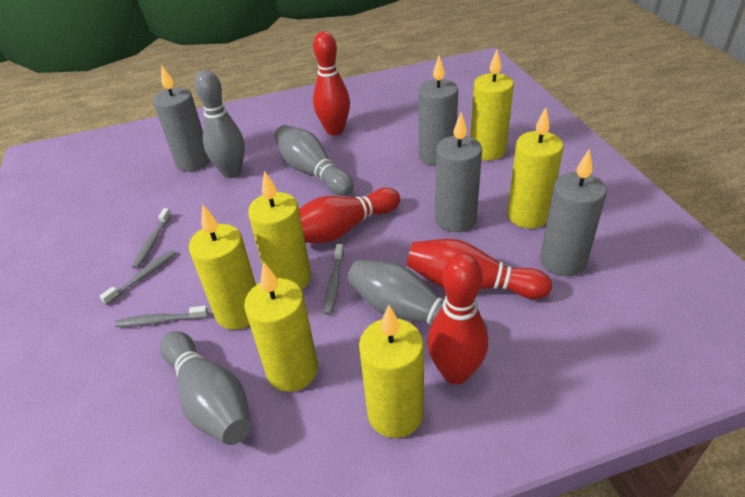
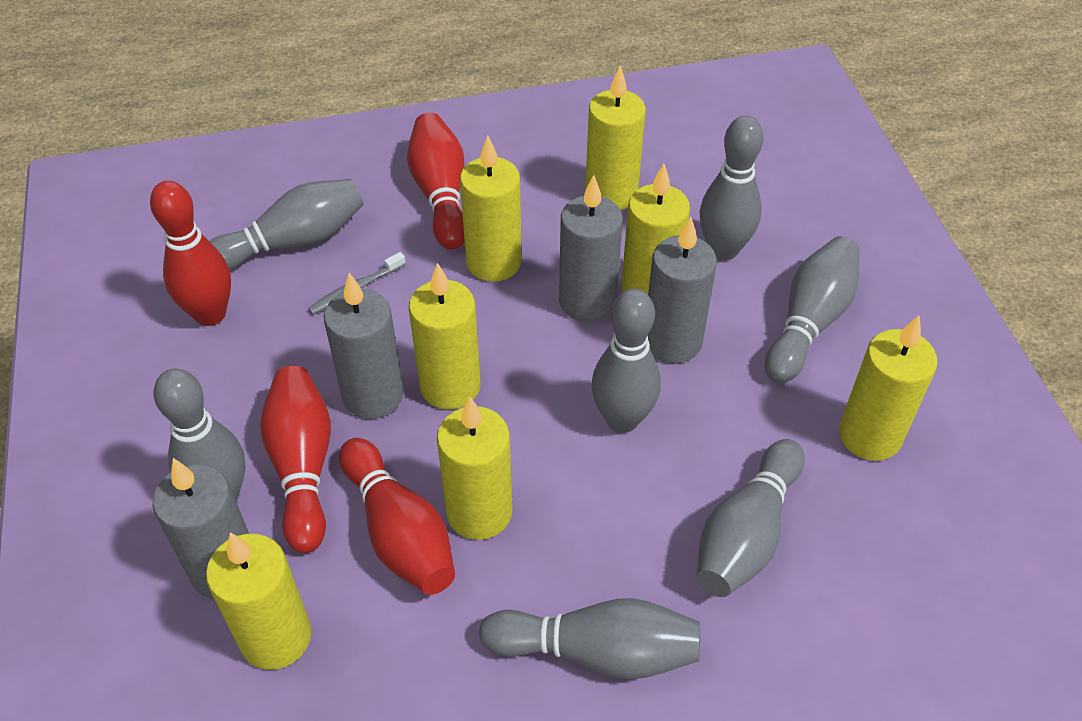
grey bowling pin: [160,331,251,445] [195,70,245,178] [274,125,354,196] [347,259,488,332] = 4 -> [153,369,246,501] [209,179,364,270] [479,598,700,679] [591,289,661,433] [696,439,805,597] [700,116,764,261] [765,236,860,383] = 7
grey toothbrush: [100,250,176,305] [115,306,208,327] [132,208,171,269] [324,244,344,315] = 4 -> [308,252,406,315] = 1
yellow candle: [189,205,256,330] [244,262,318,392] [248,171,311,290] [359,305,424,438] [470,50,514,160] [507,107,564,229] = 6 -> [206,532,311,670] [409,263,481,409] [437,397,513,540] [460,135,522,282] [585,66,646,210] [621,164,690,295] [839,315,938,461] = 7

